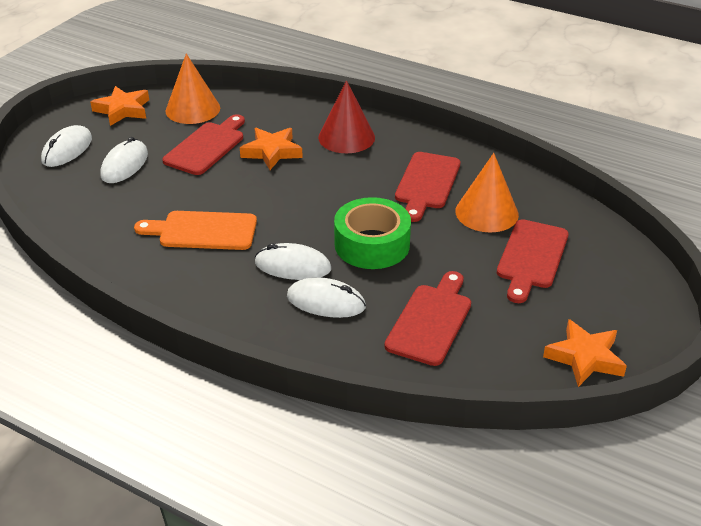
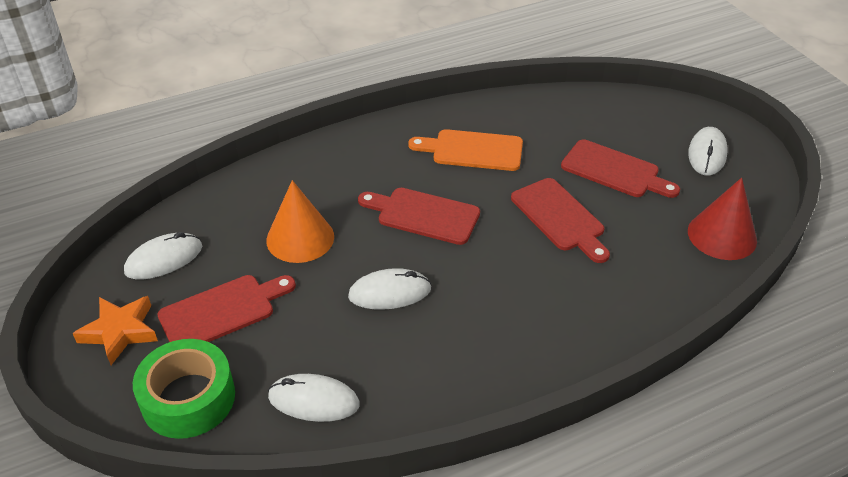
orange cone: [166,54,220,124] [455,153,519,232] = 2 -> [266,180,334,263] = 1
orange star: [90,86,149,126] [240,128,303,170] [543,319,627,387] = 3 -> [72,296,158,365] = 1

